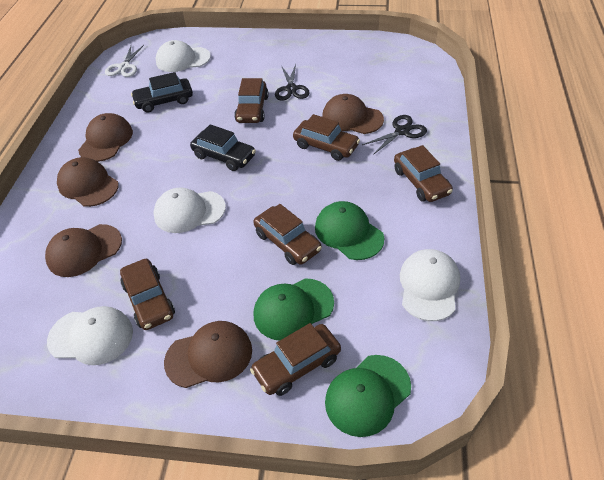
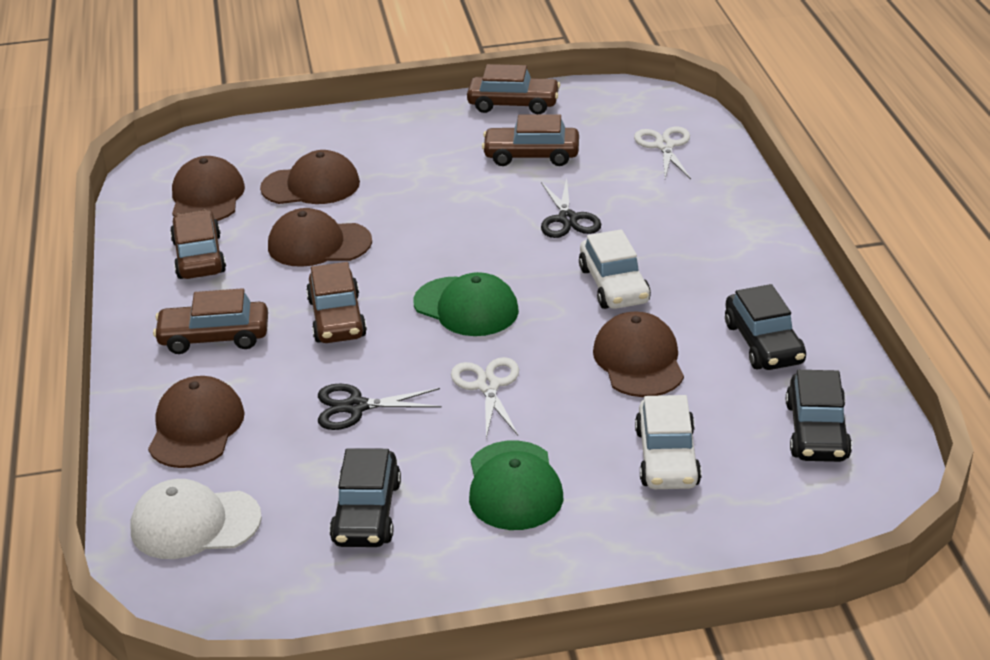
black car: [131,72,193,113] [190,124,256,171] = 2 -> [329,448,401,547] [725,284,806,370] [786,370,852,462] = 3
brown car: [120,259,175,330] [234,78,269,123] [250,323,341,396] [253,204,322,265] [293,114,360,161] [394,145,453,202] = 6 -> [153,288,268,354] [170,209,226,279] [306,262,367,343] [467,64,560,114] [482,114,579,166] = 5
green cap: [254,278,334,341] [315,201,384,260] [325,355,411,437] = 3 -> [413,272,519,336] [469,440,563,530] = 2
white cap: [47,306,133,365] [153,188,226,233] [156,40,211,72] [400,249,460,321] = 4 -> [130,479,262,559] = 1
white car: none = 0 -> [579,229,651,309] [635,395,702,489] = 2
white scissors: [105,45,144,77] = 1 -> [451,357,519,438] [634,126,691,179] = 2

